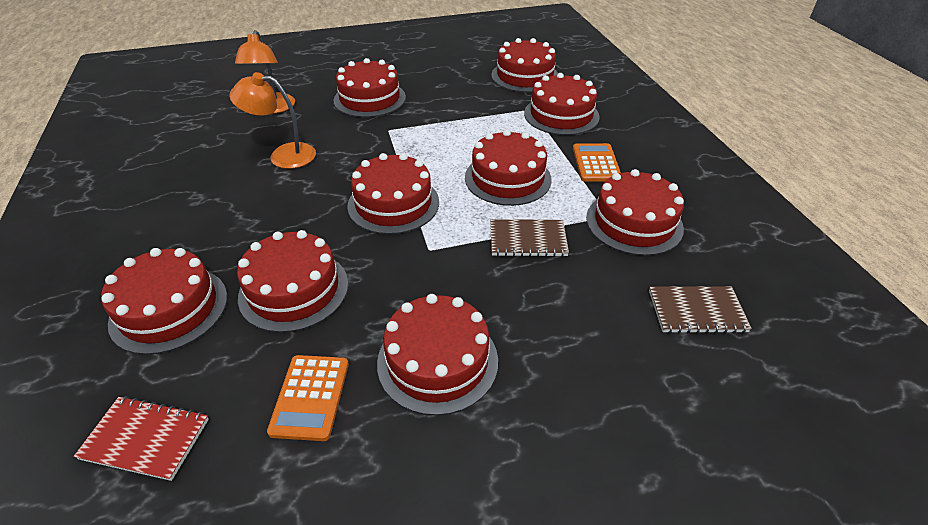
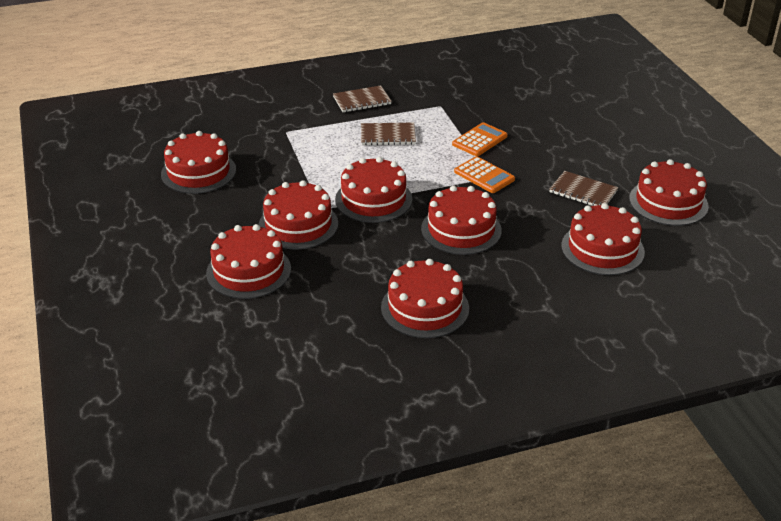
brown notebook: [490,219,569,257] [649,286,752,334] = 2 -> [333,85,392,112] [361,122,416,145] [550,171,618,206] = 3
orange lamp: [230,72,316,169] [235,30,295,114] = 2 -> none = 0
red cake: [101,248,227,355] [237,230,348,333] [334,58,406,117] [347,153,439,234] [377,294,498,416] [465,129,552,206] [491,38,558,92] [524,73,600,135] [586,169,684,256] = 9 -> [161,131,236,194] [206,224,291,299] [258,180,338,250] [335,157,412,223] [381,259,469,338] [421,185,502,255] [561,203,645,275] [629,159,709,226] = 8
red notebook: [74,396,209,481] = 1 -> none = 0

